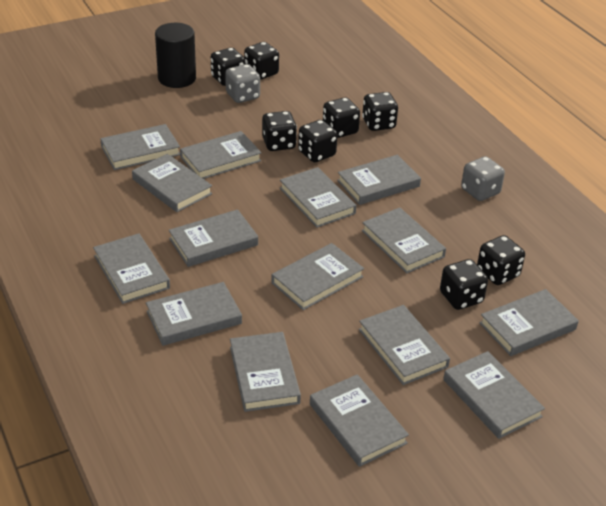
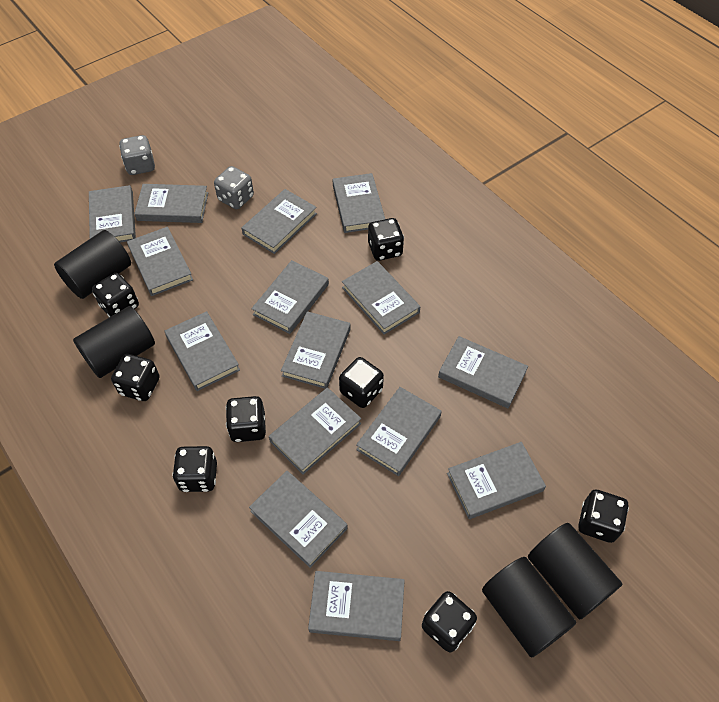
black cylinder: [155,23,196,88] = 1 -> [54,230,131,299] [73,306,155,378] [482,557,576,658] [528,523,622,619] = 4

